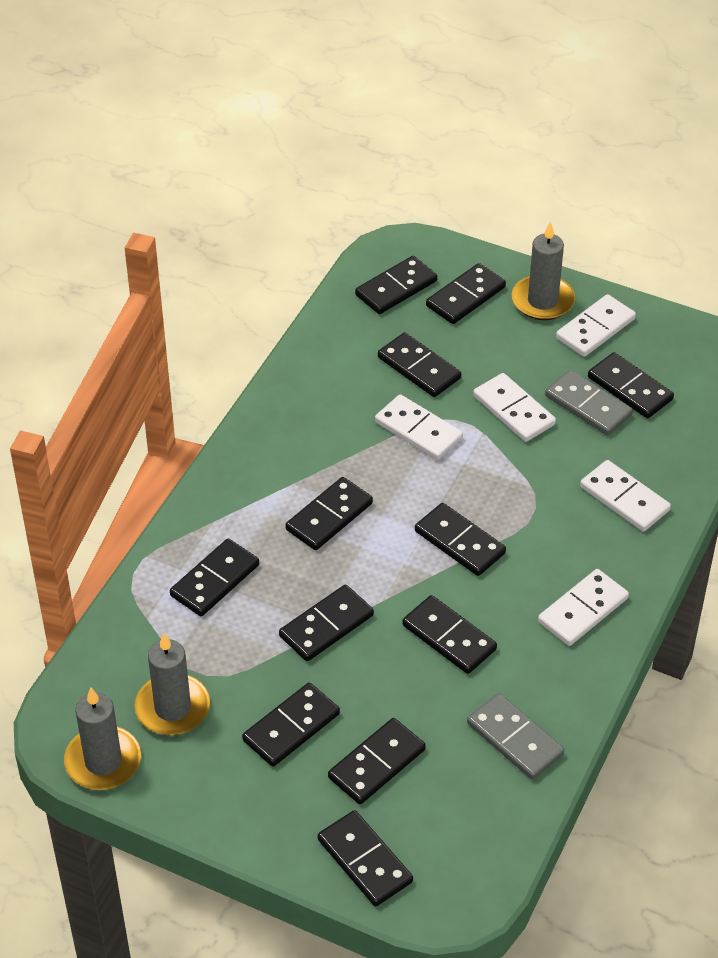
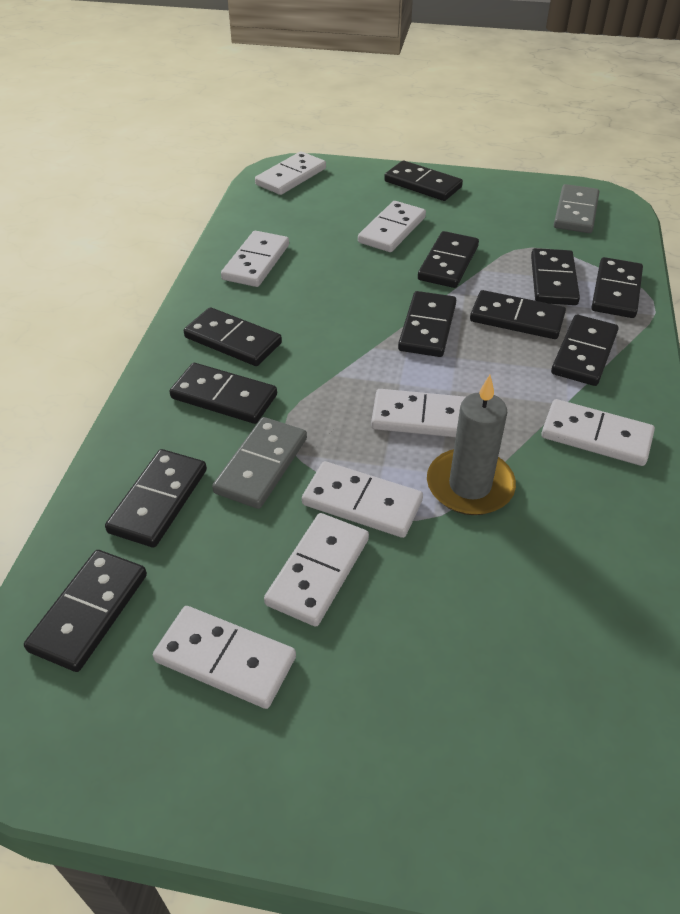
black domino: [170,538,259,616] [242,683,340,767] [279,585,374,661] [285,477,373,550] [318,810,413,906] [328,718,426,804] [355,256,437,314] [378,332,461,397] [402,595,497,674] [415,503,506,576] [426,263,506,324] [588,352,674,418] = 12 -> [24,550,147,672] [105,449,207,548] [169,363,277,424] [184,307,282,366] [384,161,463,201] [398,291,456,357] [418,231,479,288] [470,290,566,339] [531,248,580,305] [551,315,619,386] [591,257,643,318] = 11
grey candle: [64,688,141,790] [134,633,210,735] [512,221,575,320] = 3 -> [427,375,516,515] = 1
white domino: [375,394,463,460] [473,373,556,442] [538,569,629,646] [556,294,636,357] [580,460,671,532] = 5 -> [153,606,296,709] [221,231,289,287] [255,152,326,195] [264,513,369,627] [302,461,423,538] [358,201,426,252] [371,389,466,437] [541,399,655,466] = 8

